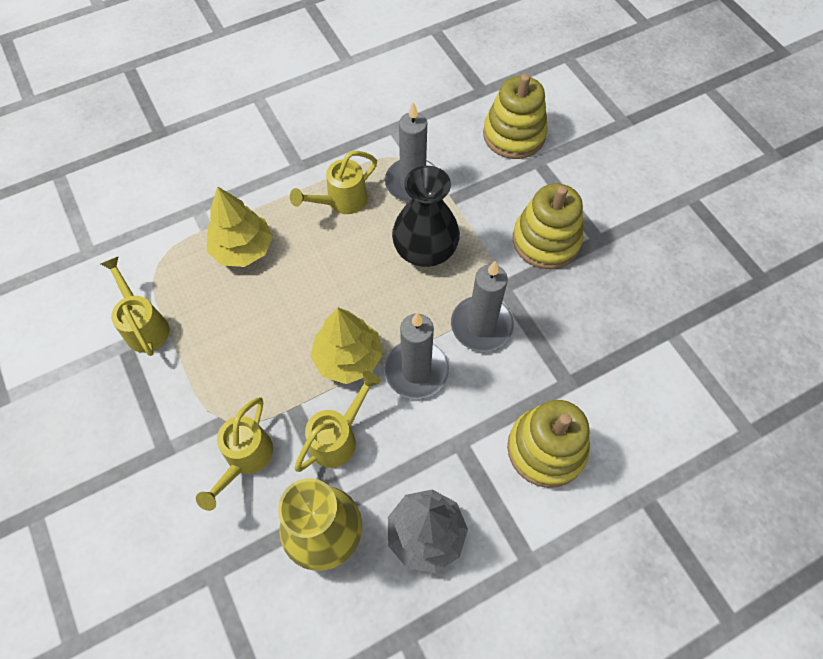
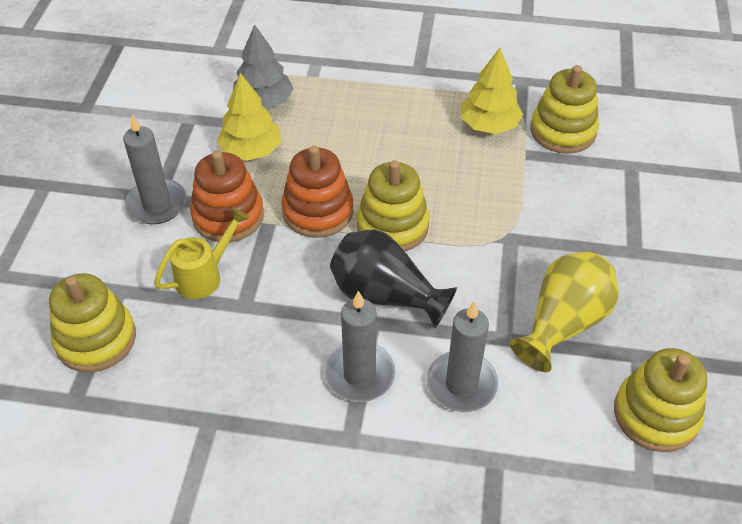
orange stacking toy: none = 0 -> [190,150,264,242] [281,146,353,238] = 2
yellow stacking toy: [483,74,548,159] [507,400,590,488] [513,183,583,269] = 3 -> [49,273,136,372] [357,160,430,251] [530,65,599,154] [614,348,707,452] = 4
yellow watering can: [101,256,169,356] [196,397,273,511] [290,151,377,214] [294,371,381,472] = 4 -> [154,208,249,299] = 1

